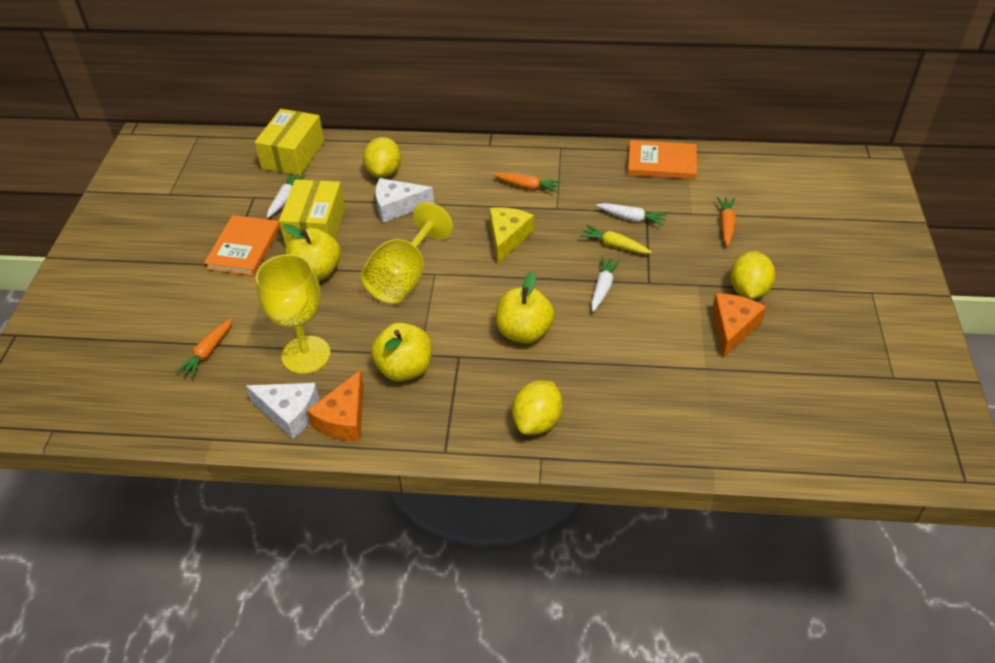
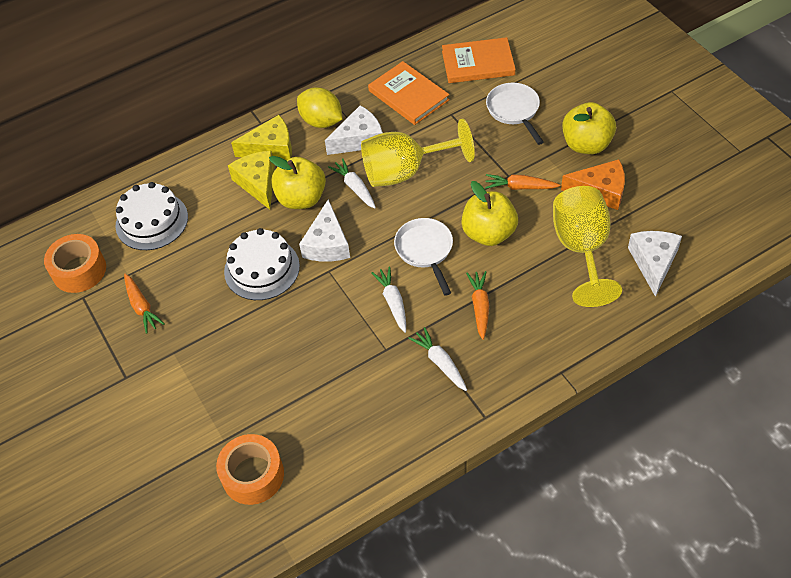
orange cheese: [307,370,364,441] [712,294,766,358] = 2 -> [561,159,625,210] = 1
orange tape: none = 0 -> [44,234,106,293] [216,434,284,505] = 2
white cake: none = 0 -> [115,182,188,250] [224,228,300,300] = 2
white cheese: [246,383,319,439] [376,178,434,223] = 2 -> [299,199,350,262] [325,105,383,155] [628,231,682,297] = 3
white pan: none = 0 -> [394,218,453,296] [486,83,544,145] = 2
yellow box: [254,109,324,176] [279,180,345,247] = 2 -> none = 0
yellow carrot: [580,225,652,254] = 1 -> none = 0
yellow cheese: [489,207,534,263] = 1 -> [228,151,275,210] [231,115,292,160] = 2
yellow lemon: [363,137,401,178] [512,381,563,435] [730,252,775,299] = 3 -> [297,87,343,128] = 1

